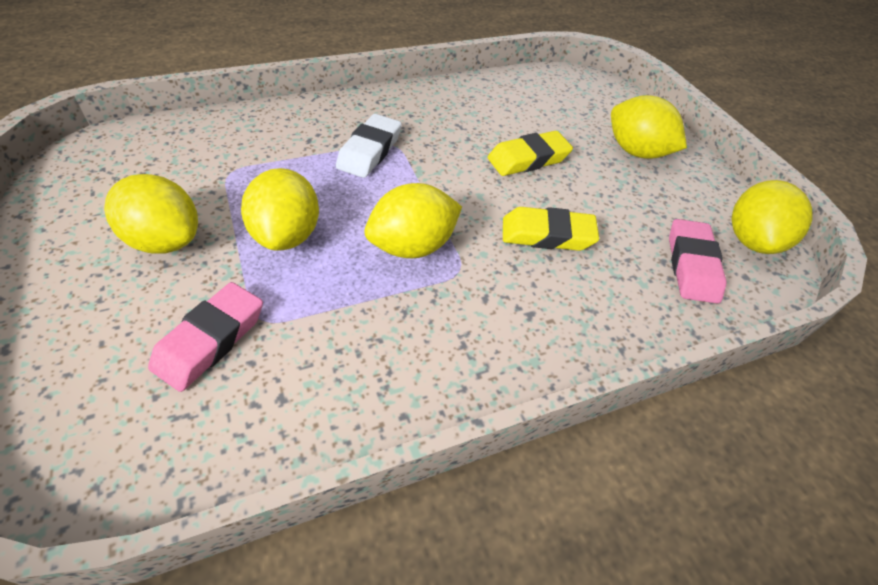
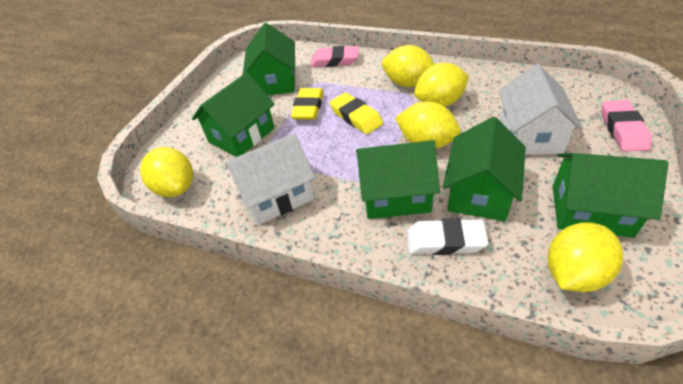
green house: none = 0 -> [192,72,275,157] [243,23,295,95] [356,140,440,219] [443,117,526,221] [553,153,669,238] = 5
white house: none = 0 -> [225,133,315,225] [498,64,583,155] = 2

